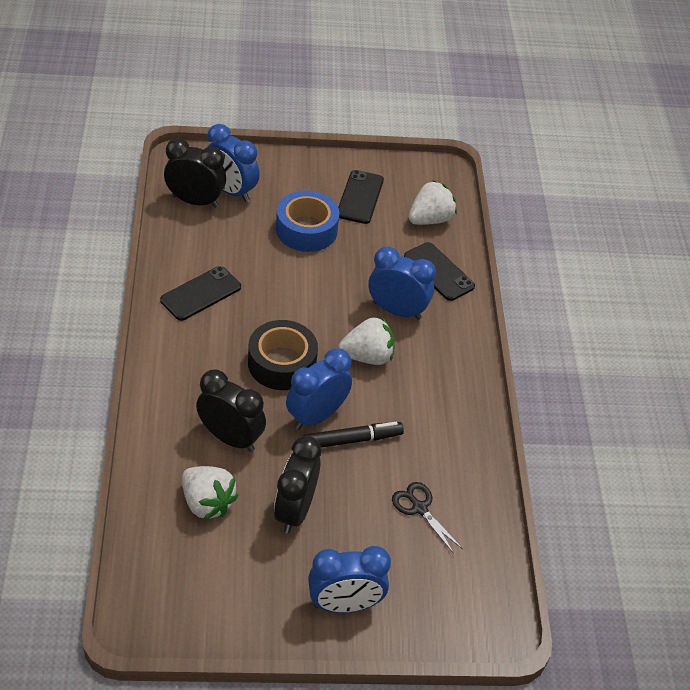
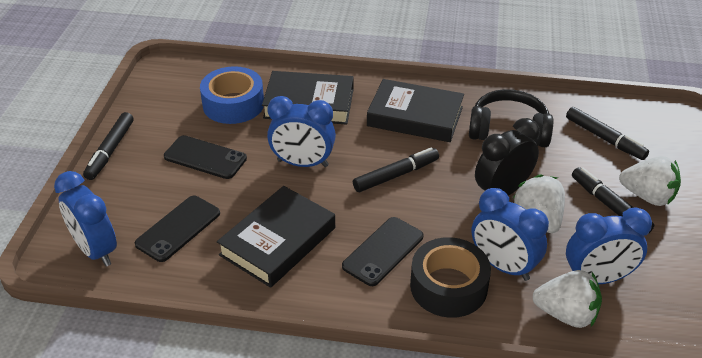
black book: none = 0 -> [217,186,335,288] [262,71,354,124] [367,79,464,142] = 3
black clock: [164,138,226,208] [196,369,266,452] [274,436,321,533] = 3 -> [475,118,540,195] = 1
black headphones: none = 0 -> [469,89,553,147] = 1
black marker: [303,422,404,448] = 1 -> [83,112,134,180] [353,148,439,192] [566,107,649,160] [572,167,654,234] = 4
black scissors: [392,482,463,554] = 1 -> none = 0

